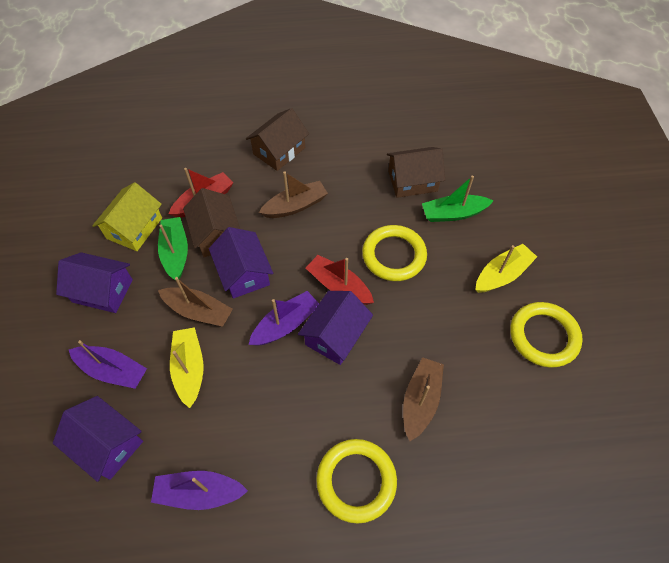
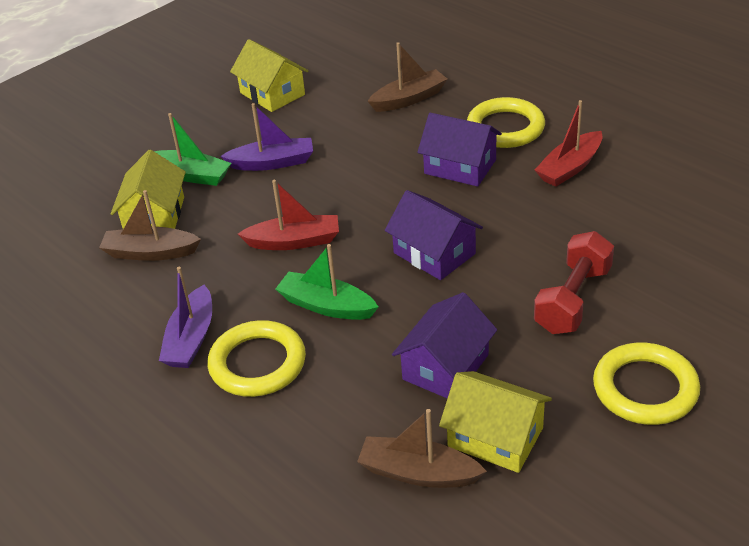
brown house: [183,188,240,257] [246,108,309,171] [387,147,445,198] = 3 -> none = 0
purple boat: [69,340,147,389] [151,471,248,510] [248,291,319,346] = 3 -> [159,267,212,368] [221,103,313,171] = 2
purple house: [53,396,143,482] [56,252,133,313] [209,227,273,299] [298,291,373,365] = 4 -> [385,190,483,280] [392,292,497,399] [417,113,502,187] = 3
red dumbbell: none = 0 -> [534,231,614,334] = 1
yellow boat: [170,327,204,408] [476,244,537,293] = 2 -> none = 0
yellow house: [92,182,162,251] = 1 -> [111,150,186,229] [230,39,308,112] [439,371,552,473] = 3

